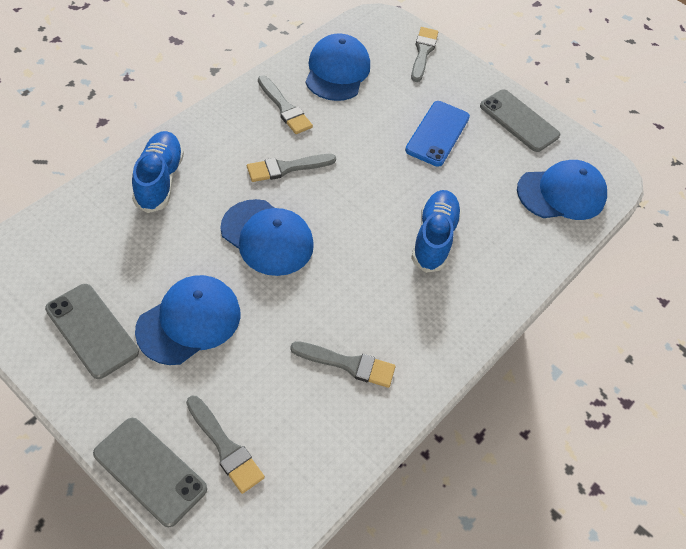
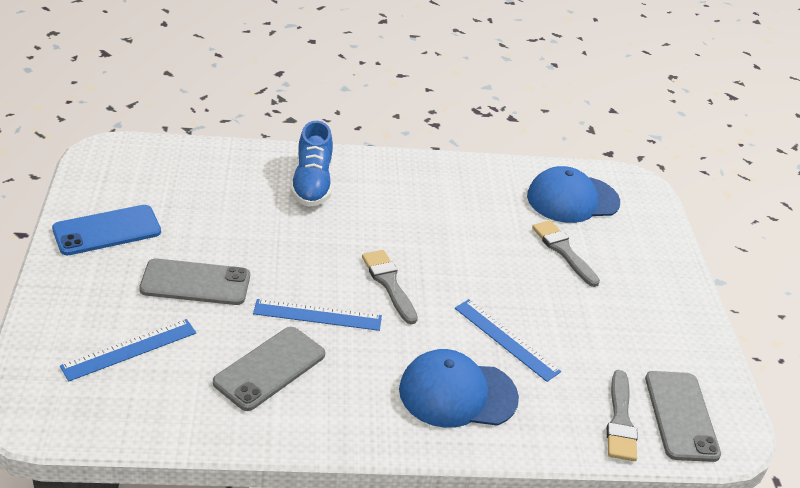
blue cap: [135,275,240,365] [220,199,314,276] [305,33,370,101] [517,160,607,220] = 4 -> [399,349,519,428] [527,166,620,223] = 2
blue ruler: none = 0 -> [60,319,196,382] [253,299,382,331] [455,299,561,382] = 3
blue shoe: [132,131,184,213] [411,190,462,273] = 2 -> [291,121,333,207] = 1
grey brush: [186,396,265,494] [247,154,336,182] [258,75,313,134] [290,341,395,388] [411,27,438,82] = 5 -> [362,250,418,324] [532,220,600,287] [607,370,638,461] = 3

